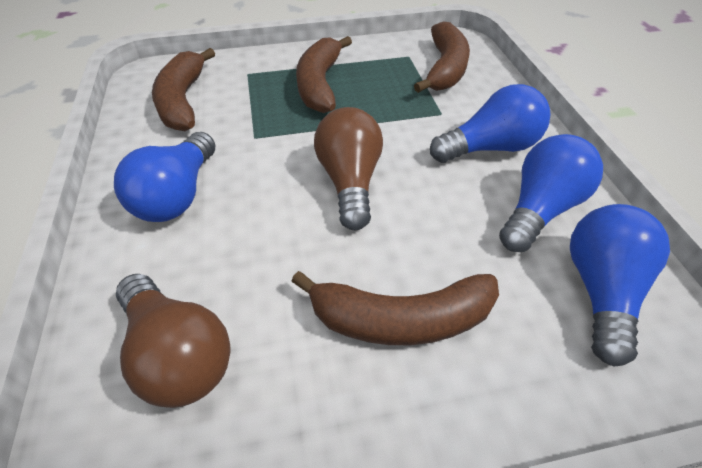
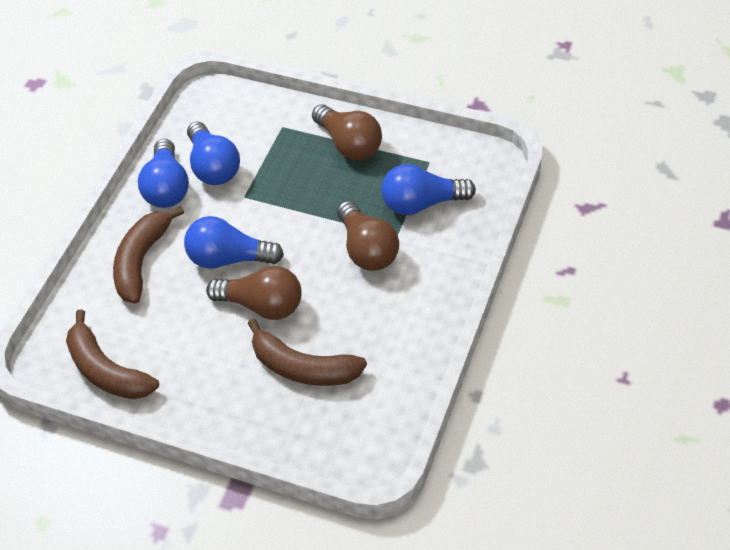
brown banana: [152,48,215,131] [291,271,499,345] [296,36,352,113] [414,21,470,93] = 4 -> [66,309,159,399] [113,206,184,303] [248,319,367,386] = 3
brown light bulb: [116,274,231,408] [314,107,383,230] = 2 -> [206,266,301,320] [312,104,382,160] [337,200,399,271] = 3

